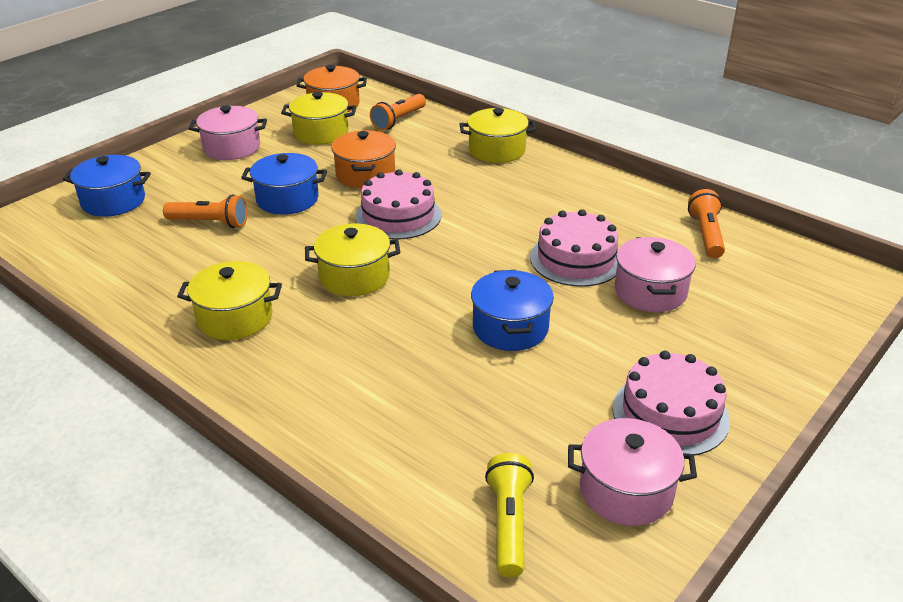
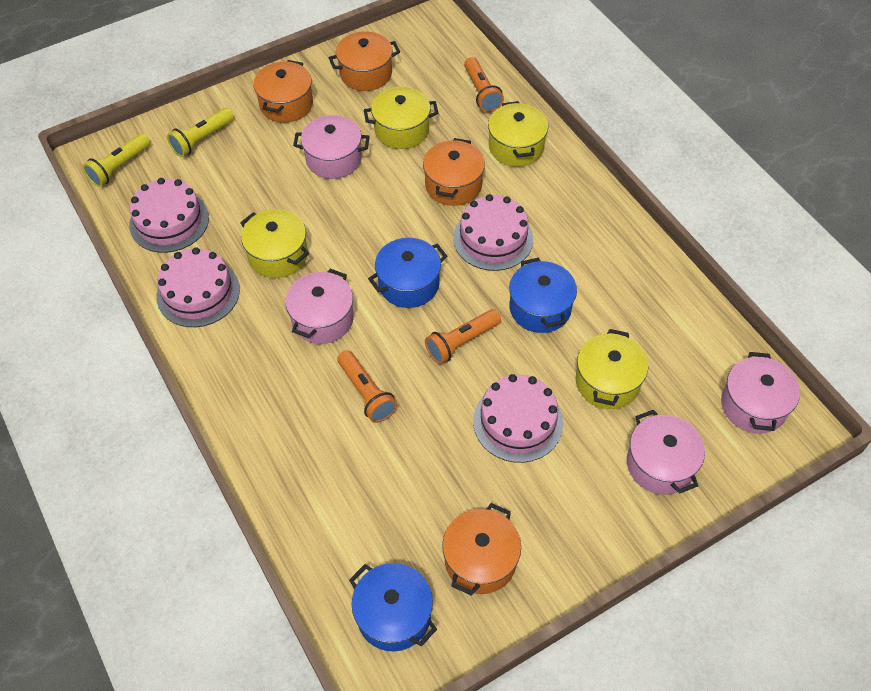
orange pot: [296,65,367,112] [331,130,396,189] = 2 -> [253,60,313,123] [329,31,400,91] [423,138,485,206] [442,503,521,596] = 4
pink cake: [355,169,442,240] [530,209,618,287] [613,351,730,456] = 3 -> [129,178,209,253] [157,247,240,327] [453,194,533,271] [473,374,563,463] = 4
pink pot: [189,105,267,160] [568,418,697,526] [615,237,696,312] = 3 -> [285,269,354,344] [293,115,370,179] [627,410,705,495] [721,352,800,434] = 4
yellow flashlight: [485,453,534,577] = 1 -> [83,133,150,187] [167,108,234,157] = 2

